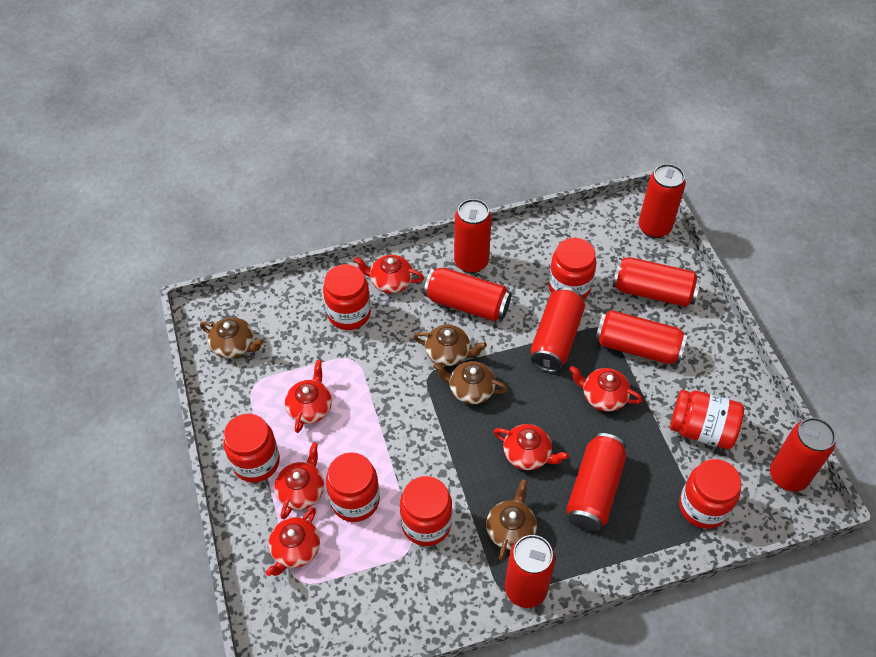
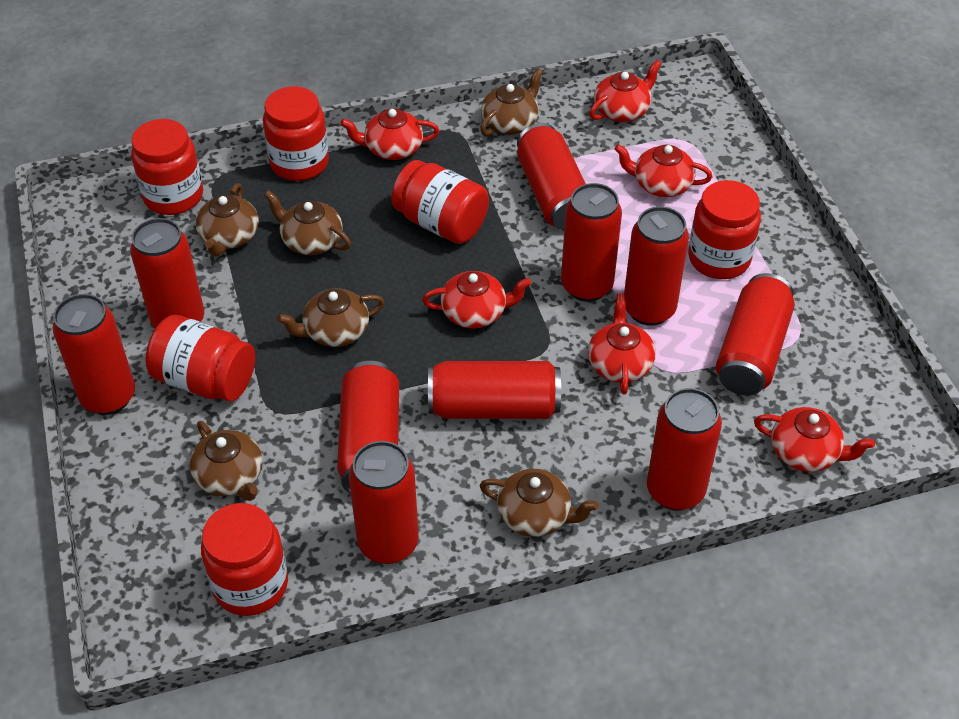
brown teapot: [200,317,263,358] [414,325,487,366] [433,361,508,404] [486,479,537,560] = 4 -> [190,421,263,501] [196,183,259,257] [264,190,351,255] [277,289,385,347] [480,68,543,136] [480,469,599,537] = 6
red can: [424,267,511,321] [454,199,492,273] [505,535,555,608] [531,287,585,372] [566,433,626,531] [595,310,687,364] [612,257,701,307] [639,164,685,238] [770,417,836,492] = 9 -> [52,294,135,415] [130,218,204,329] [337,361,399,493] [349,441,419,564] [428,361,561,419] [517,123,586,230] [561,183,622,302] [624,206,689,326] [647,388,722,511] [716,273,795,395] = 10
red jar: [223,413,280,482] [323,264,371,330] [326,452,380,522] [400,476,452,546] [548,238,596,300] [670,390,744,449] [679,459,741,529] = 7 -> [131,119,203,215] [145,315,255,401] [201,503,288,616] [263,86,329,181] [392,160,489,244] [688,180,761,279] = 6

